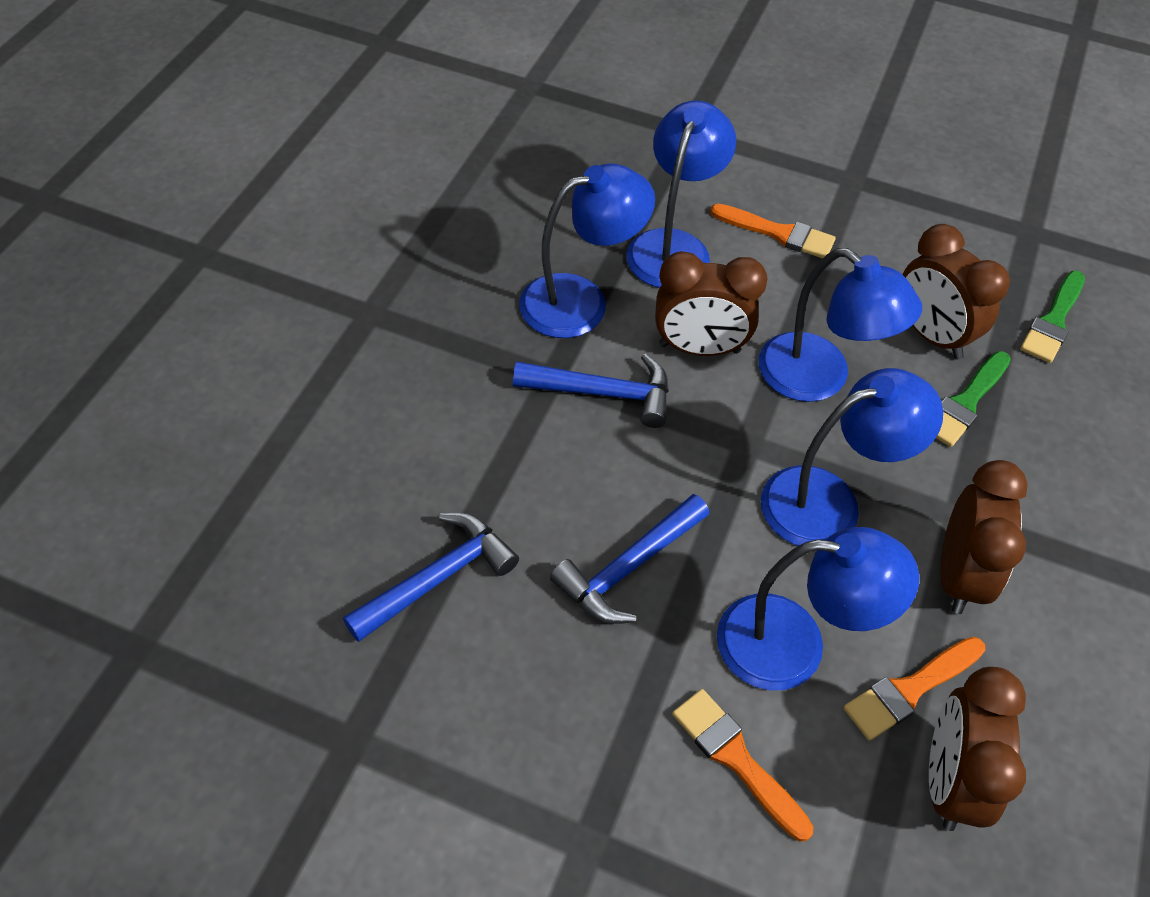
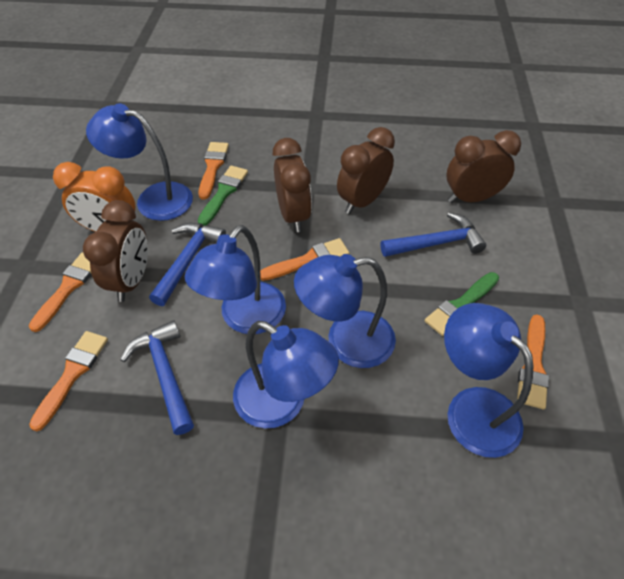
orange brush: [672,689,813,841] [710,204,836,259] [843,637,985,741] = 3 -> [29,252,91,332] [29,331,108,431] [198,142,229,200] [260,238,349,281] [517,314,549,409] = 5
orange clock: none = 0 -> [53,162,135,232] = 1

